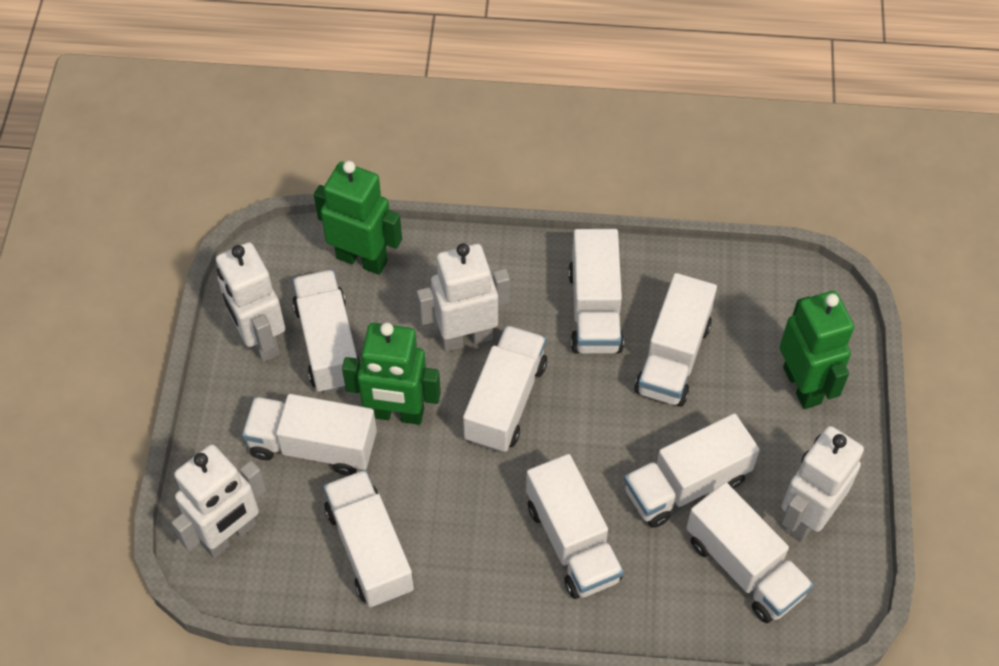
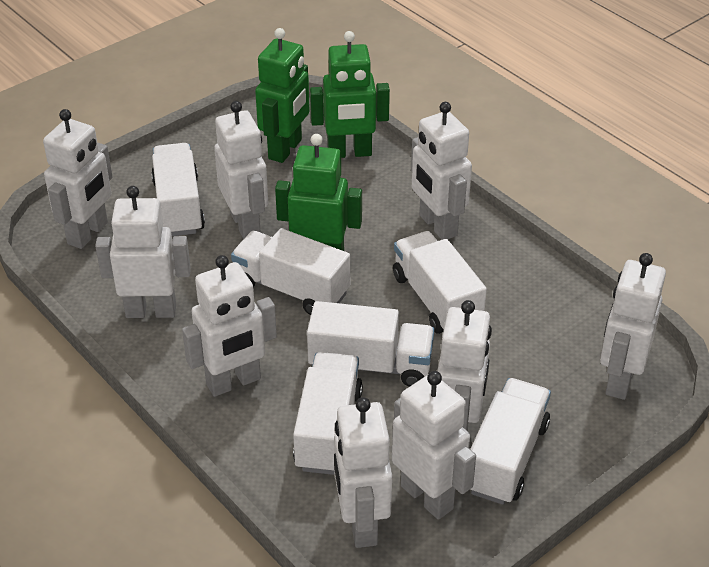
white robot: [172,444,266,558] [216,242,285,362] [417,243,510,352] [781,426,864,542] = 4 -> [43,109,113,249] [95,186,191,318] [182,255,277,397] [214,101,269,239] [334,397,392,548] [392,371,476,520] [411,102,472,240] [437,300,492,431] [600,253,666,400] = 9
white truck: [242,394,377,476] [292,270,361,393] [323,470,414,607] [463,325,547,453] [526,454,624,599] [568,229,624,354] [624,413,760,528] [634,273,717,407] [686,482,813,623] = 9 -> [151,143,205,236] [231,228,350,315] [293,352,363,475] [307,301,435,387] [393,231,487,334] [470,378,551,505] = 6

